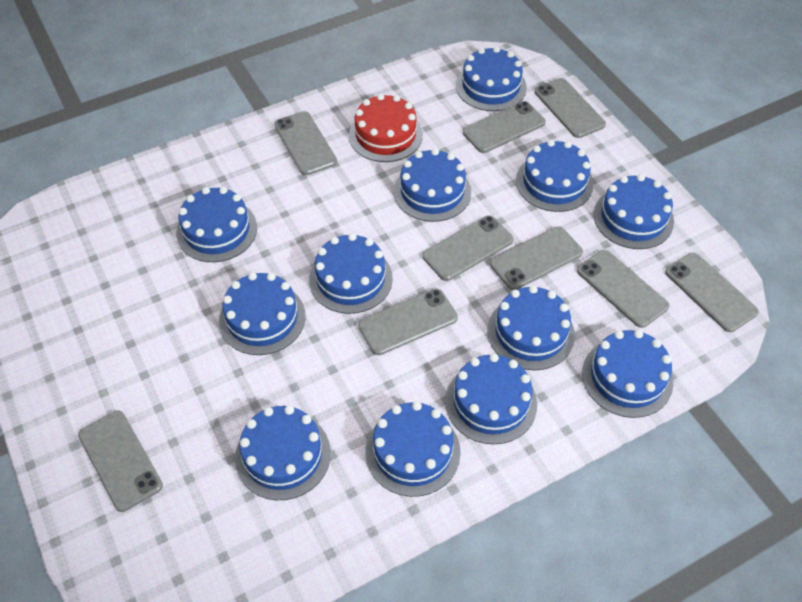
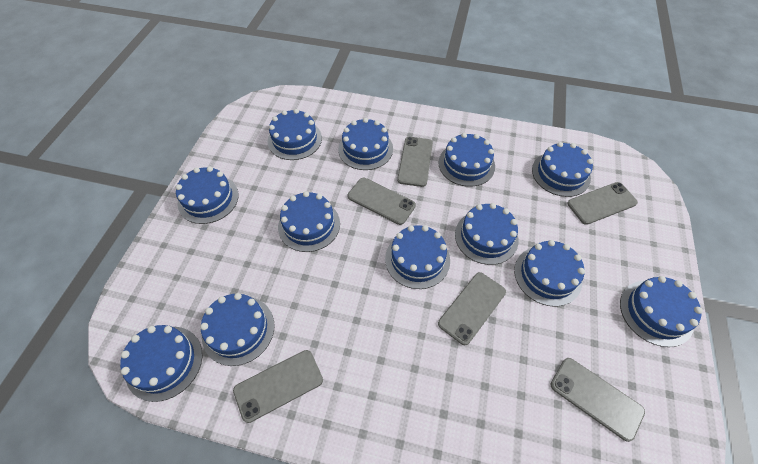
grey phone: [78,410,163,512] [274,111,337,175] [358,289,458,355] [422,215,513,281] [463,101,546,153] [490,226,583,290] [534,78,606,138] [577,250,669,328] [665,253,759,332] = 9 -> [233,350,323,423] [348,178,416,225] [397,137,433,187] [438,272,506,345] [551,358,645,442] [567,182,638,225] = 6
red cake: [349,94,423,162] = 1 -> none = 0

